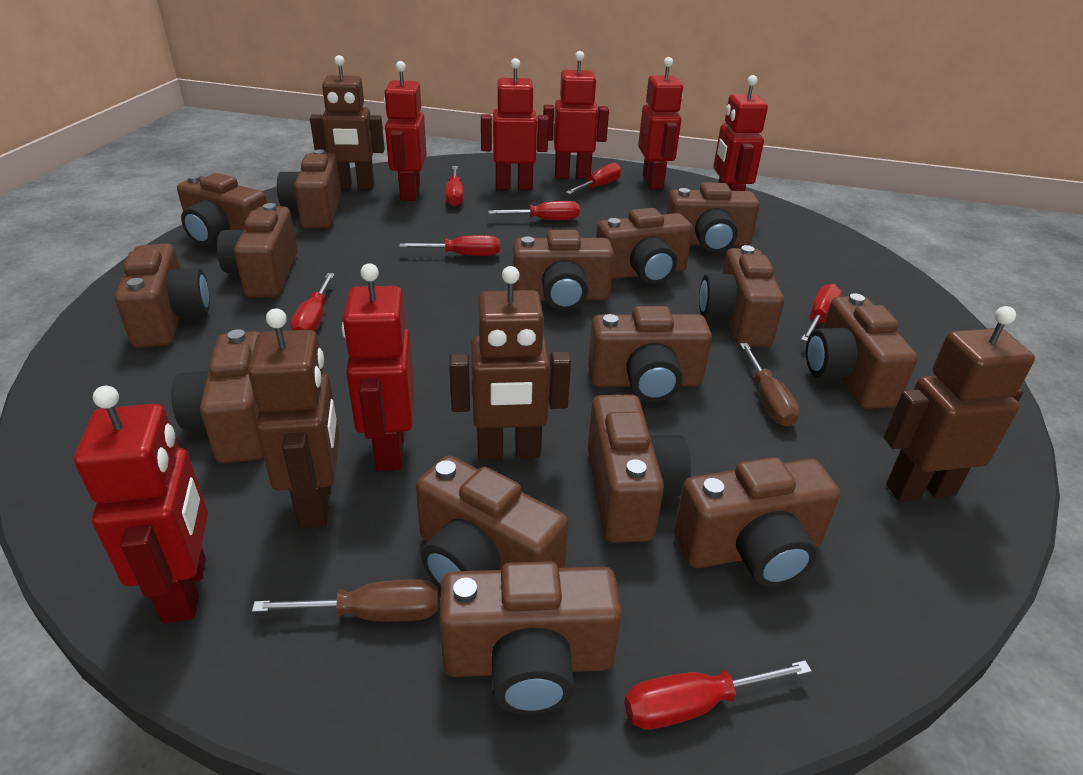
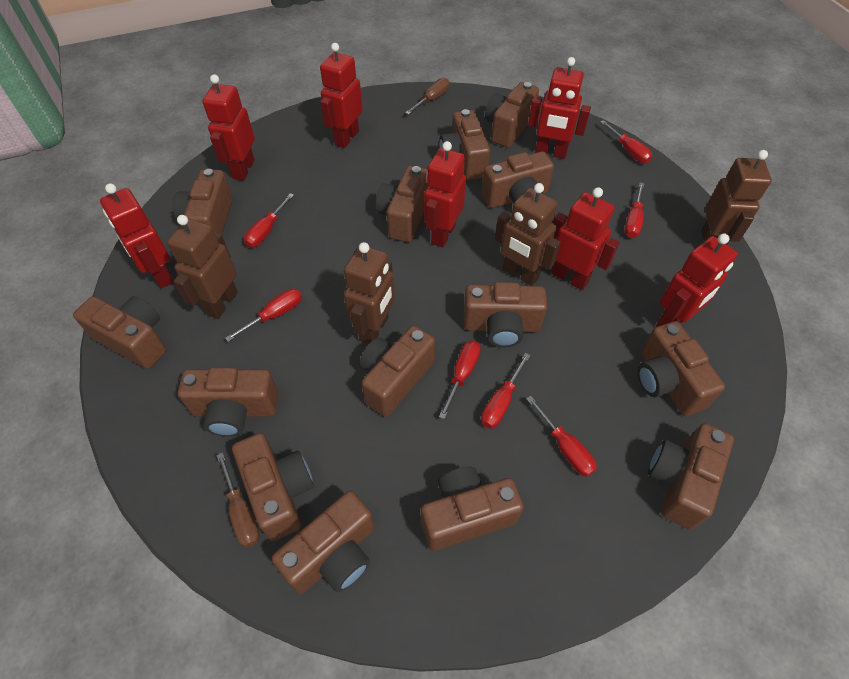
brown camera: [115,243,210,348] [172,329,263,463] [177,173,267,246] [217,203,297,297] [277,149,341,228] [416,455,569,588] [440,561,622,715] [513,230,614,311] [588,306,712,402] [588,394,691,543] [596,208,693,284] [667,182,760,253] [674,457,840,587] [699,245,784,347] [806,293,918,409] = 15 -> [73,296,166,369] [173,169,233,235] [178,367,279,437] [232,433,314,541] [272,491,375,594] [360,326,435,417] [376,166,428,242] [421,467,524,551] [439,109,490,180] [464,282,547,347] [482,151,554,208] [485,82,539,148] [637,321,725,416] [648,423,734,529] = 14

